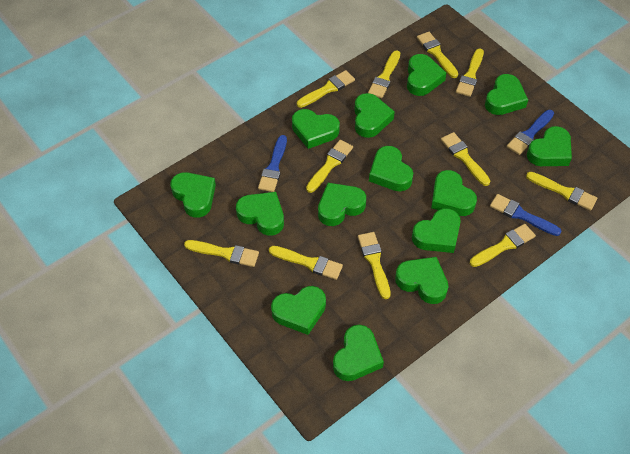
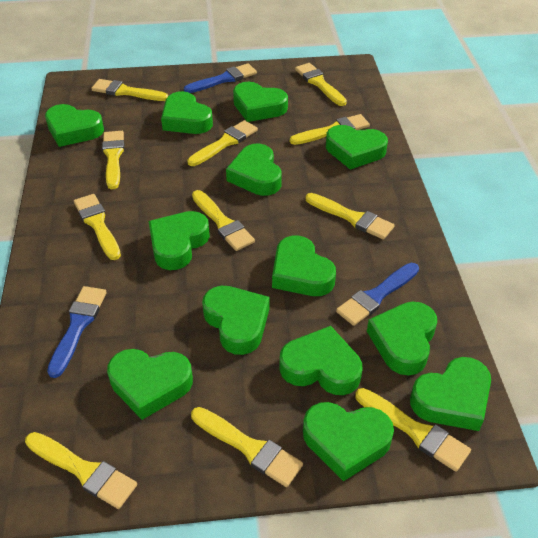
green heart: [170,172,216,218] [236,192,284,236] [271,286,326,335] [292,109,340,149] [318,183,366,226] [333,325,384,381] [354,93,395,138] [369,146,413,191] [395,257,448,304] [407,54,446,96] [412,208,461,253] [431,170,477,216] [485,74,528,115] [527,126,572,166] = 14 -> [45,104,104,147] [107,349,193,420] [149,211,210,270] [161,91,213,134] [202,286,270,355] [226,143,282,196] [233,82,288,122] [272,236,336,296] [279,326,362,395] [303,402,394,481] [326,125,388,170] [367,301,437,376] [410,357,491,431] = 13

